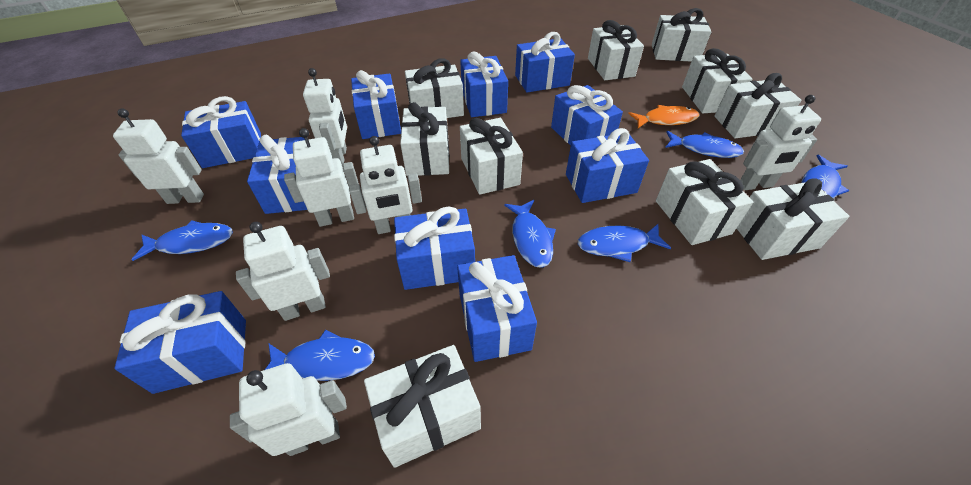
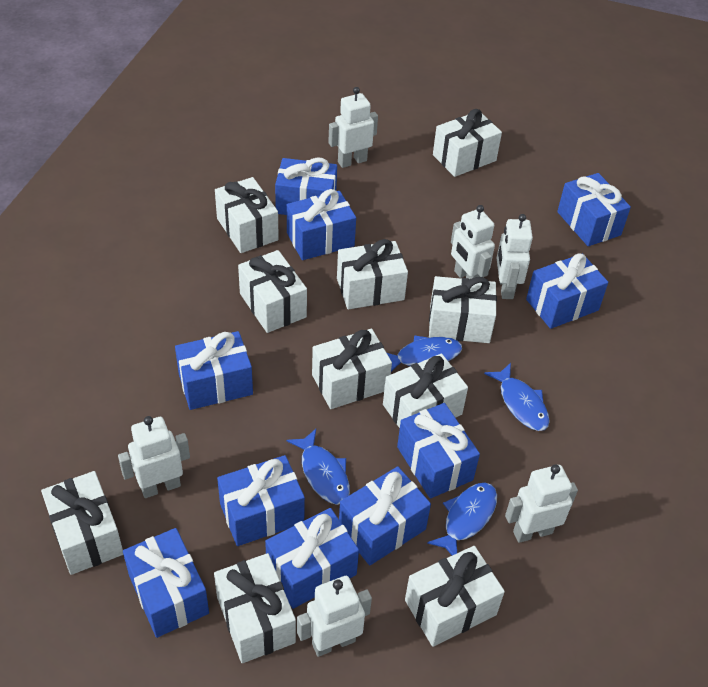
blue fish: [132,220,233,261] [265,330,375,381] [504,200,556,268] [578,224,671,262] [665,131,744,158] [801,154,849,198] = 6 -> [287,429,350,505] [387,335,462,372] [427,483,497,555] [484,363,550,431] = 4
orange fish: [628,105,699,128] = 1 -> none = 0
white robot: [113,109,204,204] [230,363,347,456] [236,222,330,321] [284,128,359,227] [303,68,347,166] [349,136,422,234] [740,95,821,190] = 7 -> [118,416,190,498] [297,576,372,657] [328,87,378,168] [451,205,495,279] [497,214,533,299] [505,464,578,543] = 6

